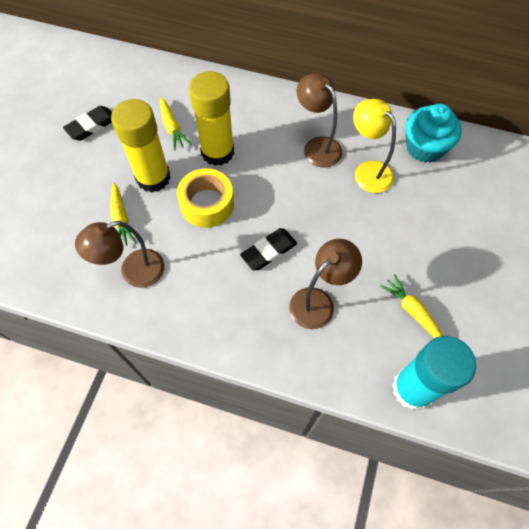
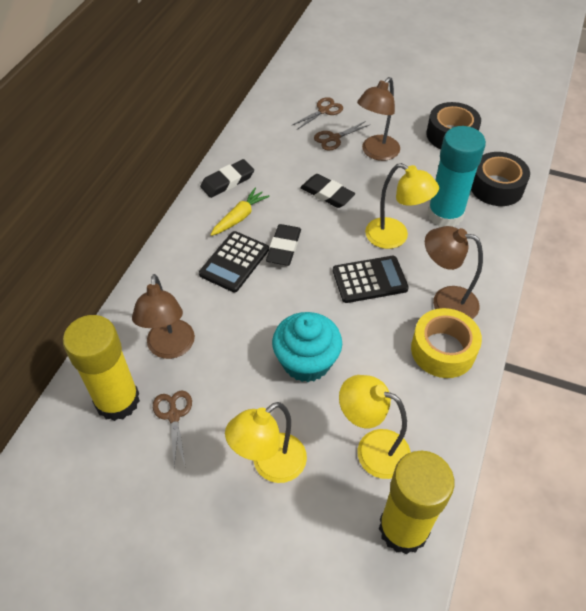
black calculator: none = 0 -> [199,231,269,292] [333,256,409,303] = 2
black eraser: [63,106,112,141] [240,228,297,270] = 2 -> [200,159,254,198] [266,224,301,266] [300,174,355,208] = 3
black tape: none = 0 -> [426,102,481,149] [471,152,530,206] = 2
brown scissors: none = 0 -> [153,390,192,468] [293,97,343,130] [314,121,371,151] = 3
yellow carrot: [110,183,137,246] [160,97,191,151] [380,274,443,338] = 3 -> [210,188,270,236] = 1
yellow lamp: [353,99,396,193] = 1 -> [225,402,307,483] [339,375,411,479] [365,163,439,249] = 3

